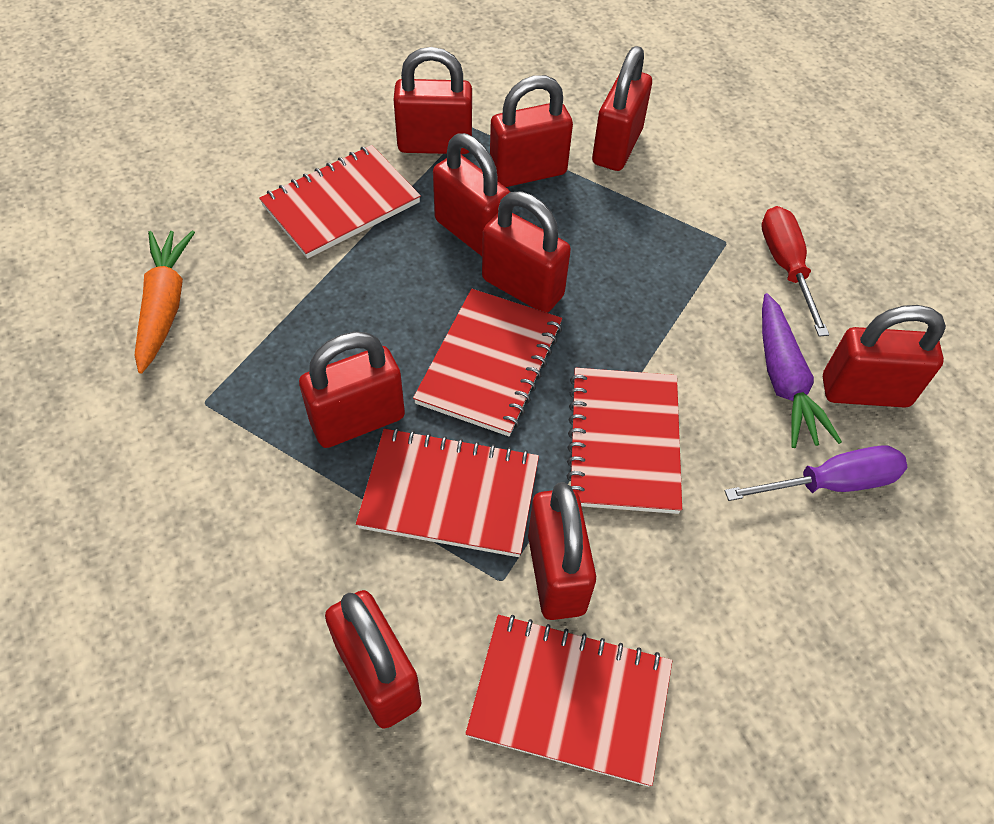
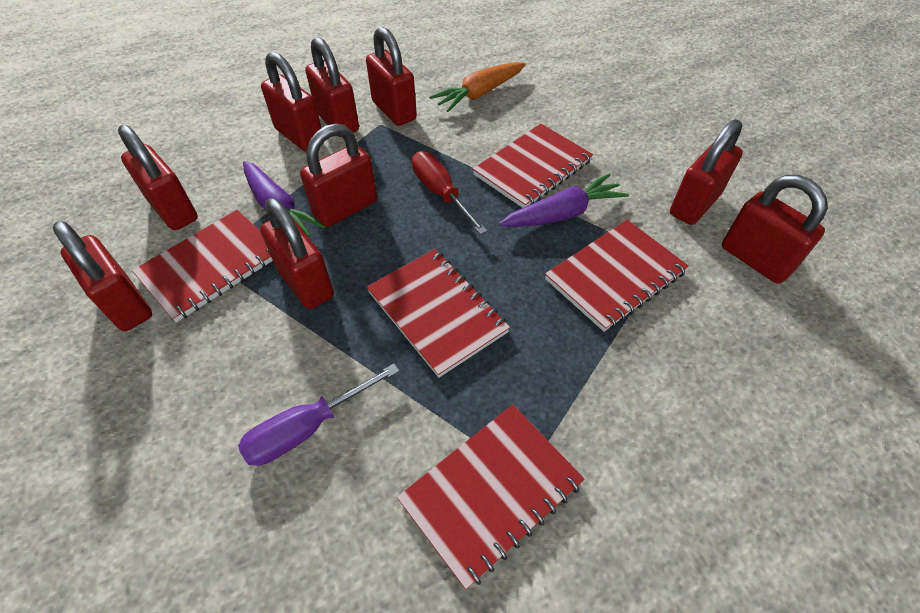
purple carrot: [762,293,842,448] = 1 -> [243,161,326,237] [499,173,629,227] = 2

